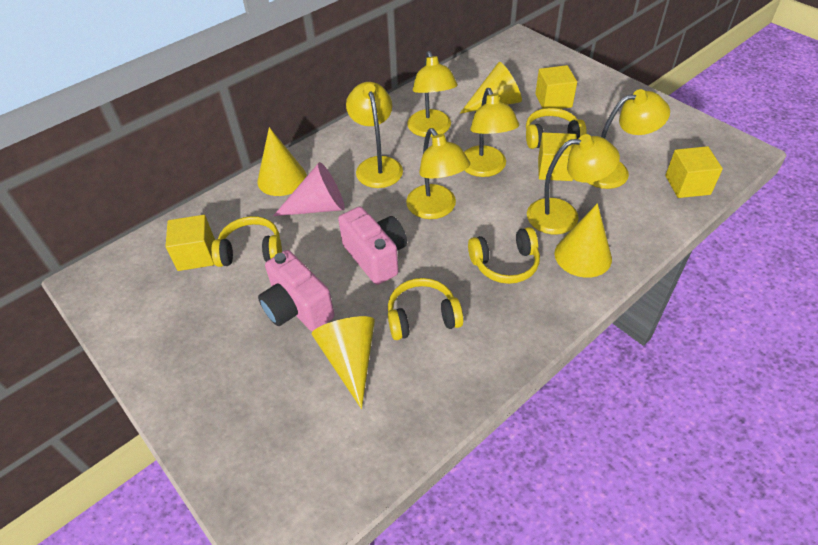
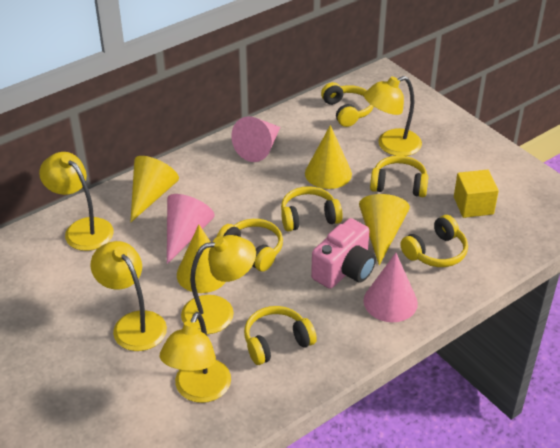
pink camera: [258,250,335,331] [338,206,407,285] = 2 -> [311,218,376,289] = 1
pink cone: [273,162,345,216] = 1 -> [167,194,215,264] [231,116,280,162] [363,253,418,322] = 3
yellow cube: [166,215,215,271] [535,65,577,109] [538,132,577,181] [665,146,723,198] = 4 -> [454,170,499,218] = 1
yellow headphones: [211,216,282,267] [388,278,463,340] [468,227,540,284] [526,108,587,149] = 4 -> [217,219,283,272] [244,306,317,365] [281,186,343,232] [321,82,374,127] [370,155,428,197] [400,215,468,267] = 6
yellow lamp: [346,82,403,188] [406,128,470,219] [407,51,458,137] [464,88,519,177] [527,134,620,234] [588,89,670,189] = 6 -> [39,152,114,251] [91,241,167,351] [160,312,231,403] [181,235,256,334] [364,76,422,156] = 5

